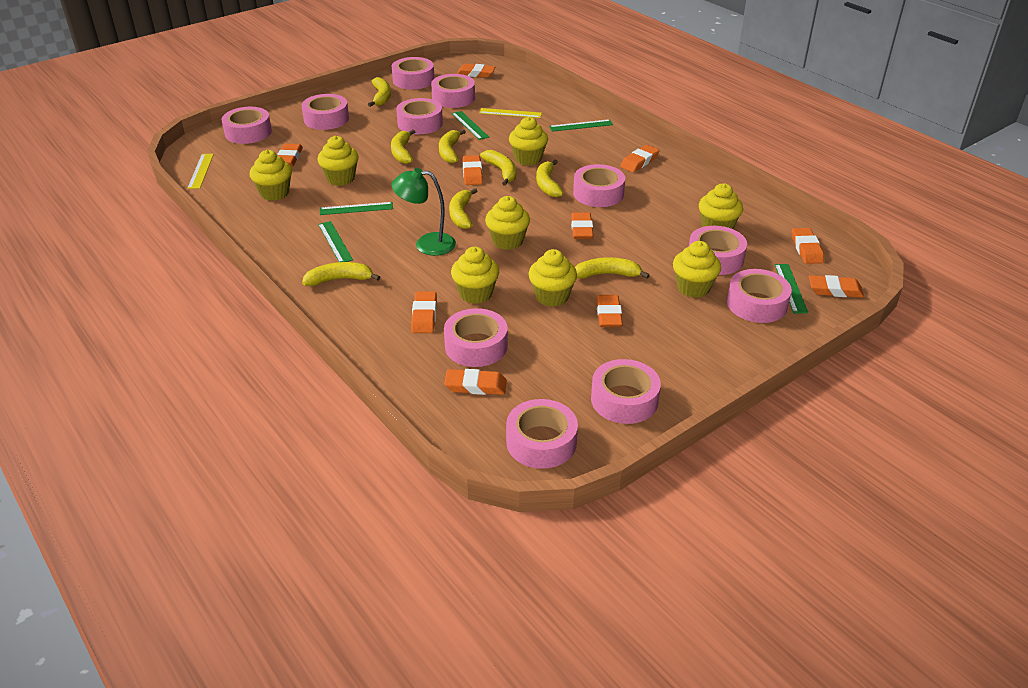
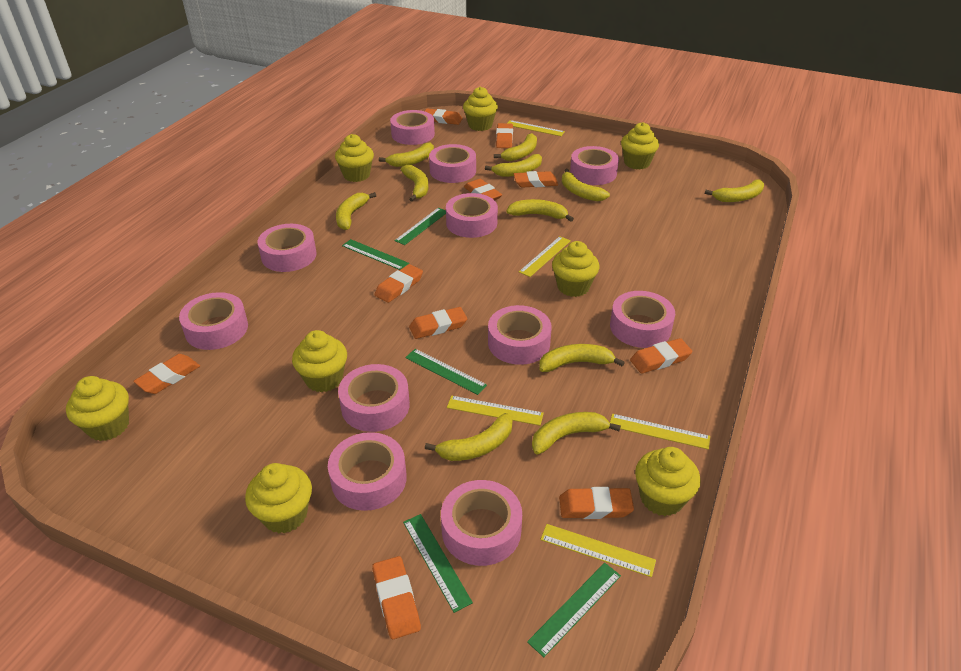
green lamp: [391,168,456,256] = 1 -> none = 0
yellow banana: [302,262,380,286] [368,77,391,107] [391,129,415,164] [439,129,466,163] [449,188,477,229] [480,150,516,186] [536,159,563,197] [575,257,650,279] = 8 -> [336,192,376,230] [379,142,434,167] [401,165,428,201] [425,413,512,461] [485,154,542,177] [494,133,537,161] [506,199,574,222] [532,412,621,454] [539,344,625,372] [562,169,610,201] [705,180,764,202] = 11
yellow ruler: [187,154,214,189] [479,108,542,118] = 2 -> [447,396,544,426] [508,120,565,136] [519,236,571,277] [540,524,656,577] [610,414,710,450] = 5

